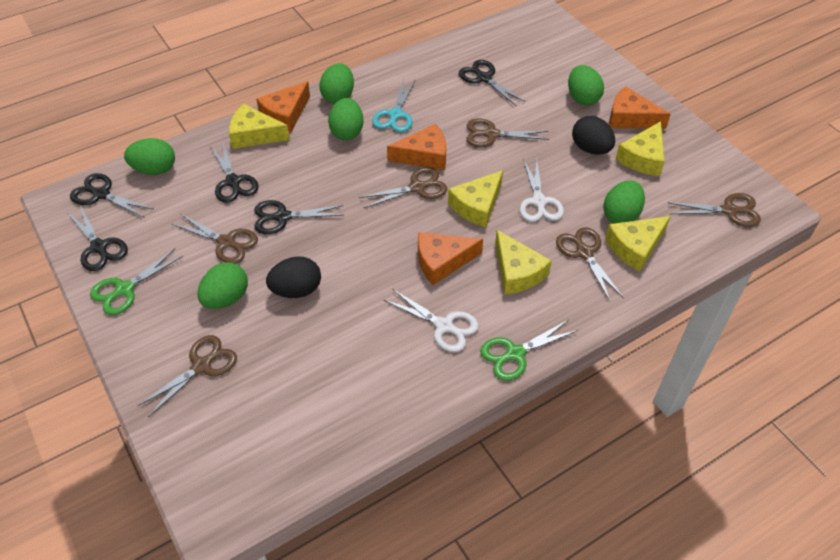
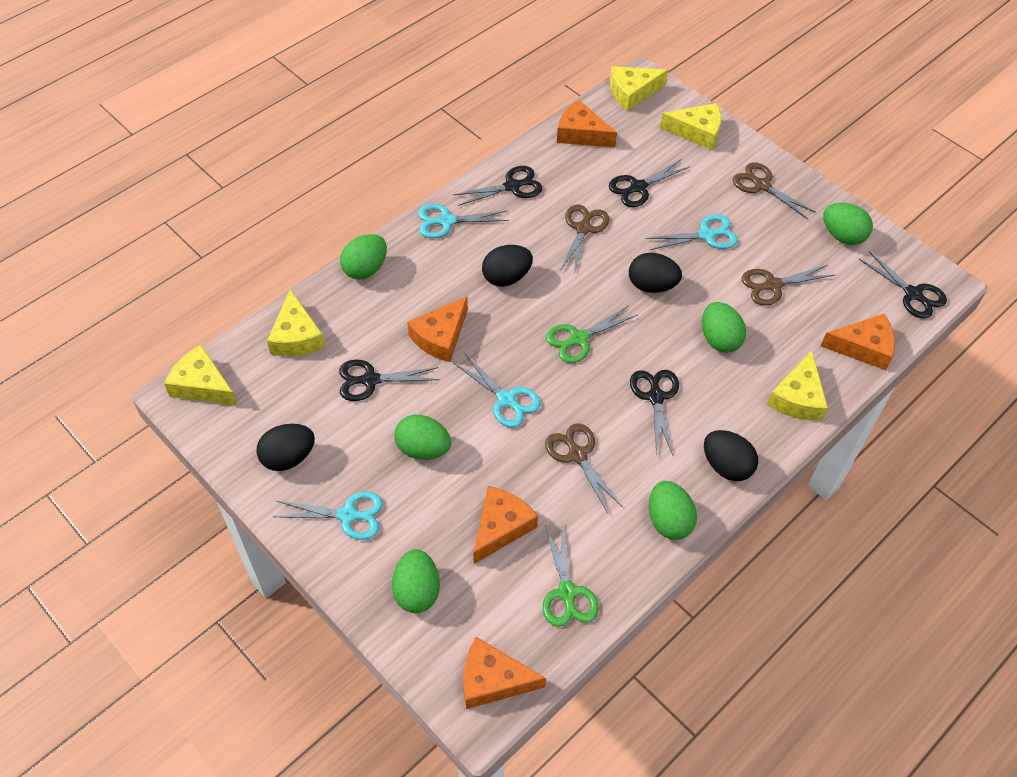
black egg: [266,256,321,298] [572,116,615,155] = 2 -> [257,424,315,471] [482,245,533,287] [629,253,682,293] [704,430,758,481] = 4
brown scissors: [138,335,237,417] [172,214,258,264] [359,167,447,208] [466,118,549,148] [556,227,624,301] [668,193,761,227] = 6 -> [545,423,622,513] [560,204,609,275] [732,162,816,219] [742,265,835,306] = 4
orange cheese: [256,81,310,132] [387,124,446,170] [418,232,483,285] [609,86,671,129] = 4 -> [407,297,468,362] [463,637,546,709] [474,486,538,564] [557,100,617,147] [821,314,895,370] = 5
turquoise scissors: [372,79,415,132] = 1 -> [273,491,383,540] [418,204,509,238] [454,354,541,428] [646,214,738,250] = 4
white scissors: [384,289,479,352] [520,159,564,222] = 2 -> none = 0

